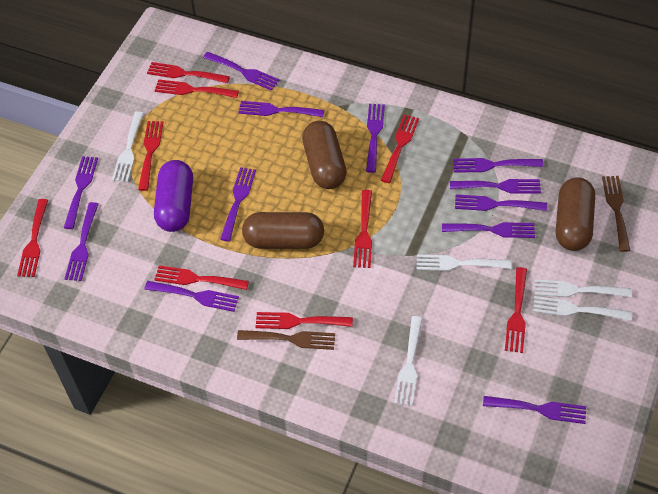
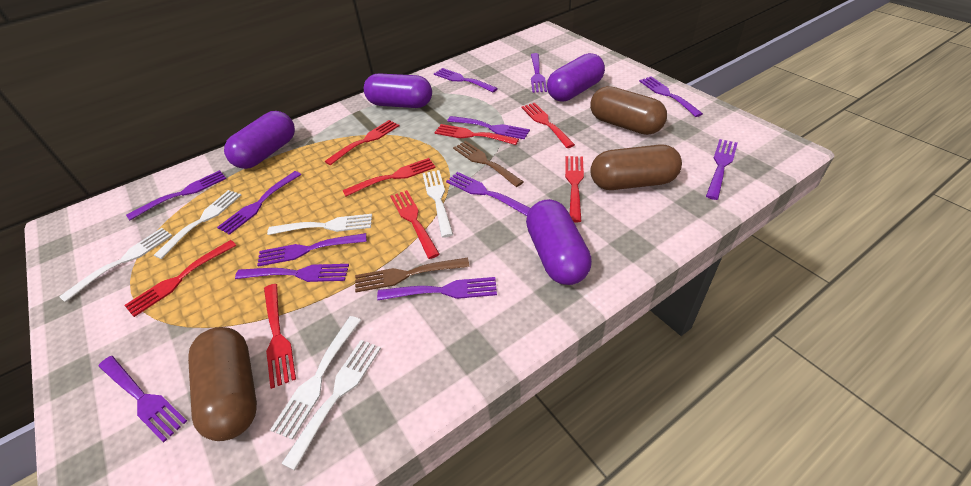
purple capsule: [154,160,193,232] = 1 -> [224,111,295,169] [364,74,432,108] [526,199,592,285] [547,53,605,102] = 4
red fork: [17,199,48,277] [138,121,163,191] [147,62,230,83] [154,266,249,290] [155,79,239,98] [255,312,353,329] [353,190,372,268] [381,114,419,183] [505,267,527,353] = 9 -> [124,240,237,317] [264,284,296,389] [325,120,400,165] [343,158,436,197] [390,190,440,259] [434,124,519,145] [521,103,575,148] [565,156,584,223] = 8
white fork: [112,111,144,182] [394,316,423,406] [417,254,511,271] [533,296,632,321] [534,279,632,298] = 5 -> [59,228,172,302] [154,190,241,259] [267,214,372,235] [270,316,361,440] [281,340,381,470] [422,170,453,238] = 6

